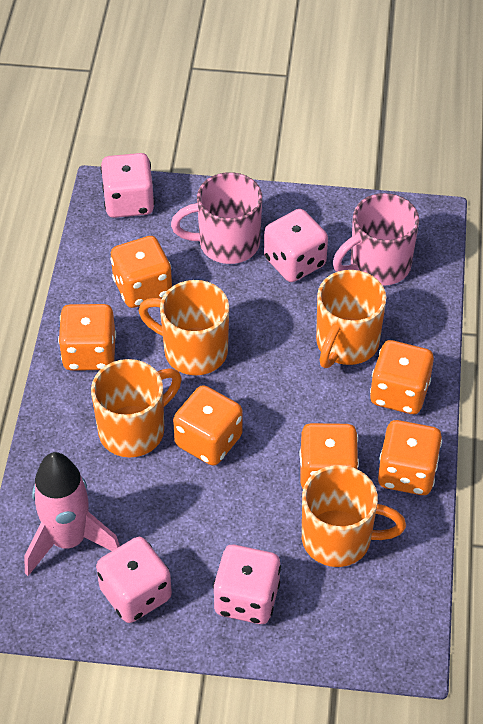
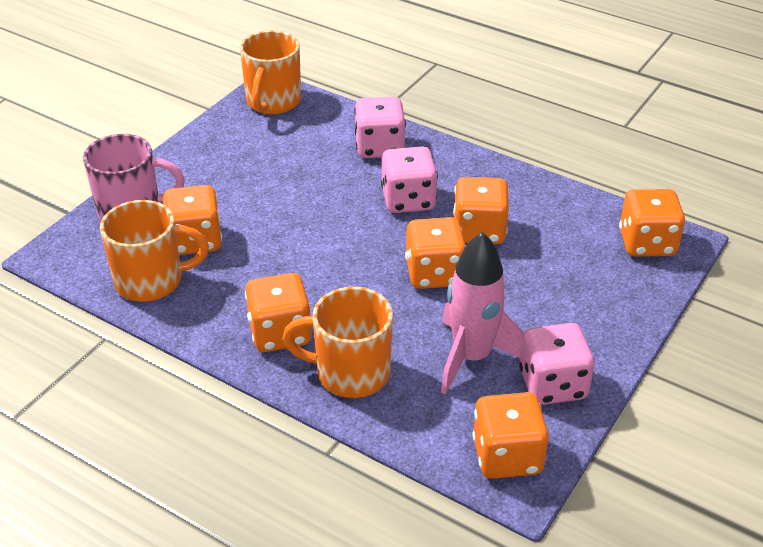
orange mug: [91,359,182,457] [139,280,229,375] [302,465,406,567] [316,270,386,368] = 4 -> [100,200,209,302] [240,30,301,114] [282,287,393,398] = 3
pink dice: [96,537,172,623] [101,153,155,218] [213,545,281,624] [264,209,328,282] = 4 -> [354,97,406,158] [381,146,438,213] [519,323,595,405] = 3
pink mug: [171,172,262,264] [333,193,419,286] = 2 -> [83,134,185,220] = 1

